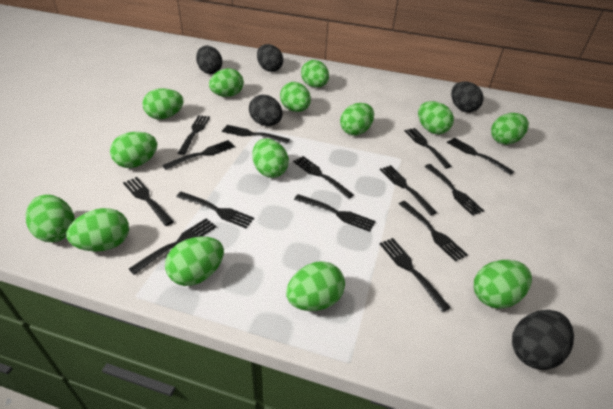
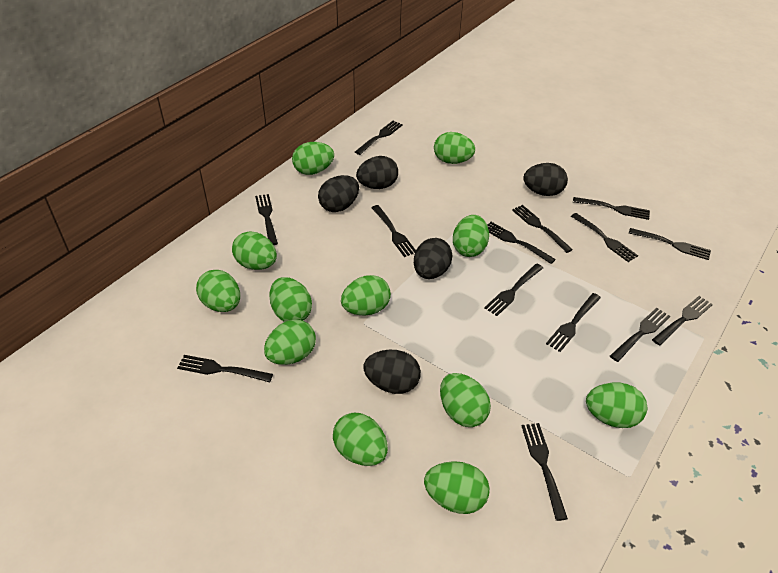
green egg: [26,194,75,242] [66,208,129,252] [110,132,157,168] [142,88,183,119] [165,237,224,286] [209,68,244,97] [253,138,289,178] [280,82,311,112] [286,261,345,311] [301,60,329,88] [340,103,374,135] [418,101,454,134] [474,260,532,309] [491,113,529,145] = 14 -> [196,270,240,312] [232,231,277,270] [264,320,316,365] [269,277,312,322] [292,142,334,175] [333,413,388,466] [341,275,391,315] [424,461,490,514] [434,132,475,164] [440,373,491,427] [453,215,489,257] [586,383,647,428] = 12

